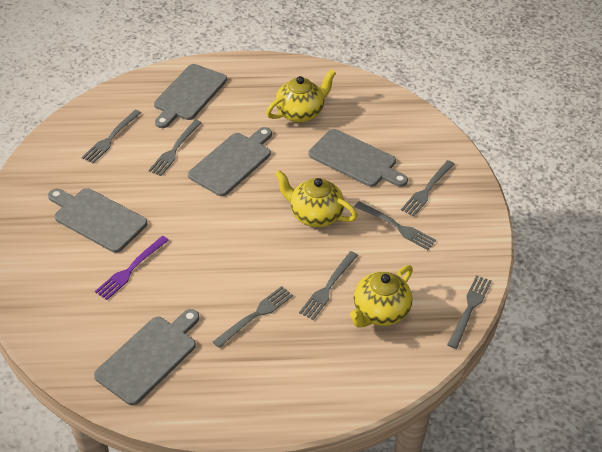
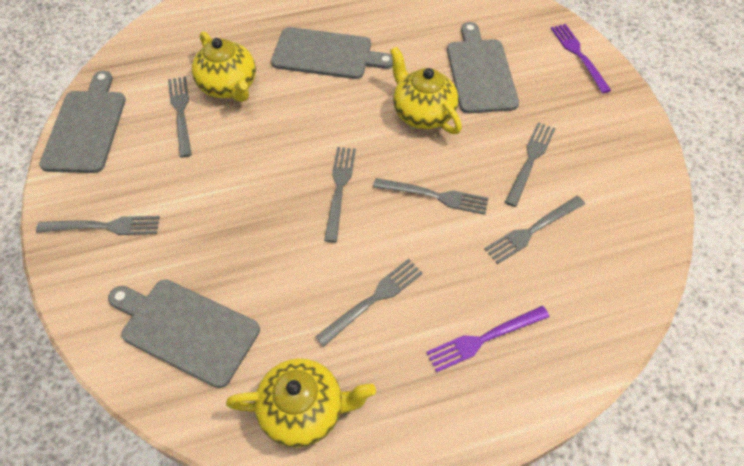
grey cutting board: [48,188,148,253] [94,309,199,405] [154,64,227,128] [188,127,272,196] [309,129,408,187] = 5 -> [39,71,126,173] [108,279,260,388] [271,27,393,79] [447,22,519,113] = 4
purple fork: [95,236,169,300] = 1 -> [426,306,550,372] [551,24,611,94] = 2

